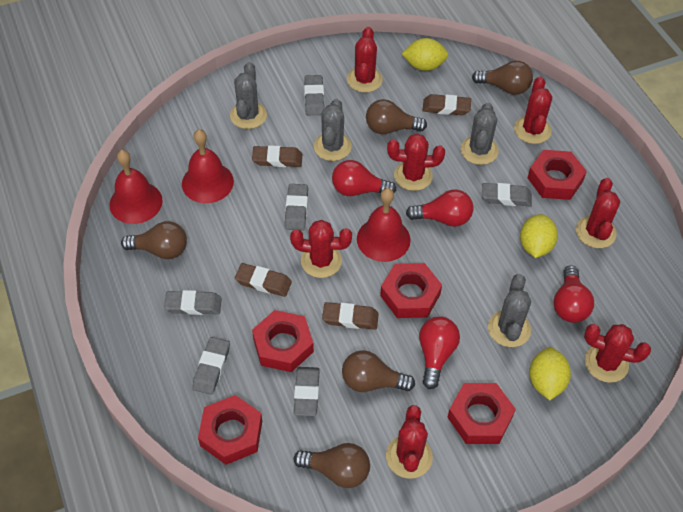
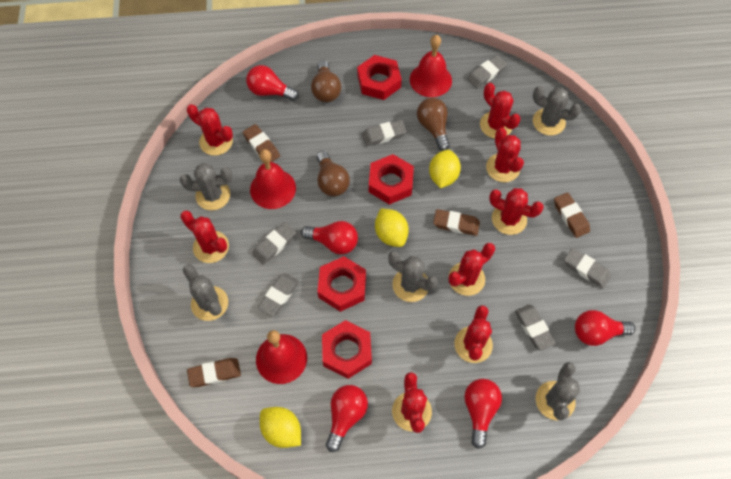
brown light bulb: [121,221,187,259] [294,443,370,488] [342,350,415,392] [366,99,427,134] [472,61,533,95] = 5 -> [311,60,341,102] [317,151,350,197] [417,98,450,151] = 3
grey cactus: [230,62,267,129] [314,99,352,161] [461,103,499,165] [488,274,531,347] = 4 -> [180,163,233,210] [183,264,228,321] [388,251,438,302] [533,86,581,135] [536,362,580,420] = 5
red cactus: [290,220,352,278] [347,27,383,93] [386,405,433,478] [387,134,445,191] [514,77,552,144] [576,178,620,248] [584,324,651,383] = 7 -> [180,210,229,263] [187,104,233,156] [392,372,432,433] [449,243,495,296] [454,305,493,363] [480,83,521,138] [486,128,524,182] [489,188,544,235] = 8
red light bulb: [332,160,396,196] [406,189,473,227] [419,316,460,389] [553,265,594,323] = 4 -> [246,65,299,101] [301,221,358,255] [326,385,368,452] [464,379,502,449] [575,310,635,346] = 5
red nut: [198,395,262,465] [252,310,314,372] [380,263,442,318] [447,383,516,444] [528,150,587,200] = 5 -> [317,256,366,312] [322,320,372,379] [357,55,402,100] [369,154,414,205] = 4

